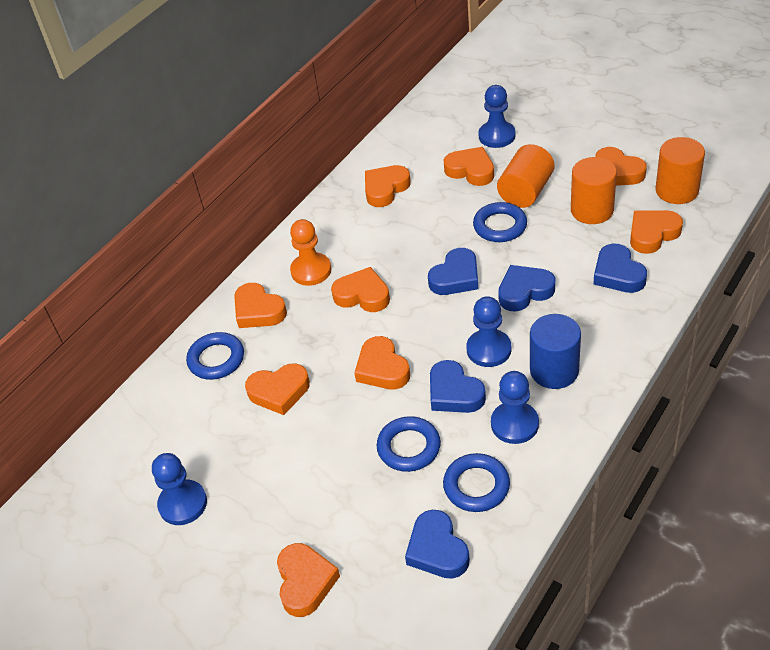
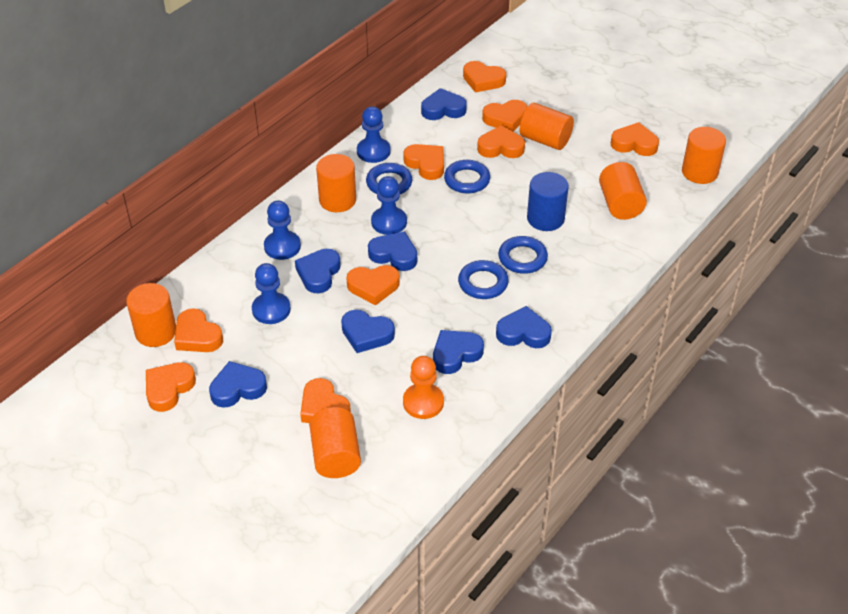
blue heart: [405,510,470,579] [428,248,478,295] [430,360,486,413] [498,265,555,311] [593,244,647,293] = 5 -> [209,361,267,408] [295,249,341,293] [341,310,395,353] [368,231,417,271] [421,88,467,120] [433,330,484,374] [496,306,552,348] = 7
orange cylinder: [497,144,554,208] [571,157,617,224] [656,137,705,204] = 3 -> [126,283,176,347] [309,407,361,478] [316,154,356,212] [519,103,574,150] [599,162,647,220] [682,127,726,184] = 6

